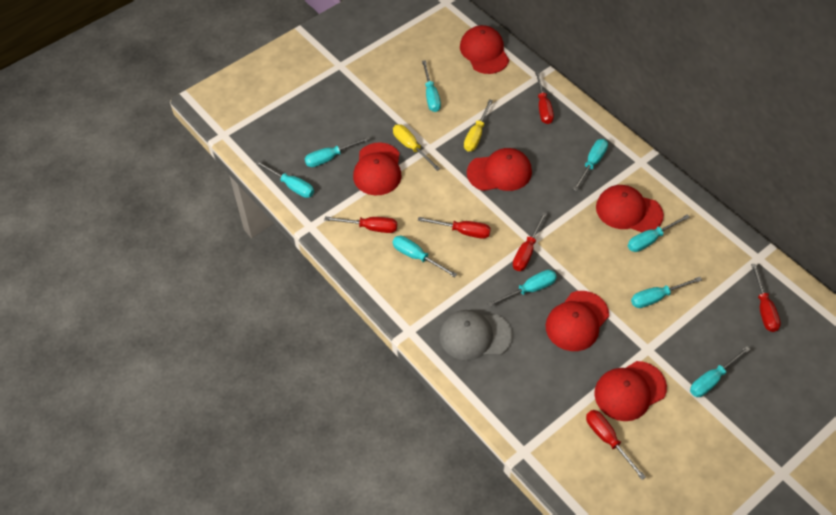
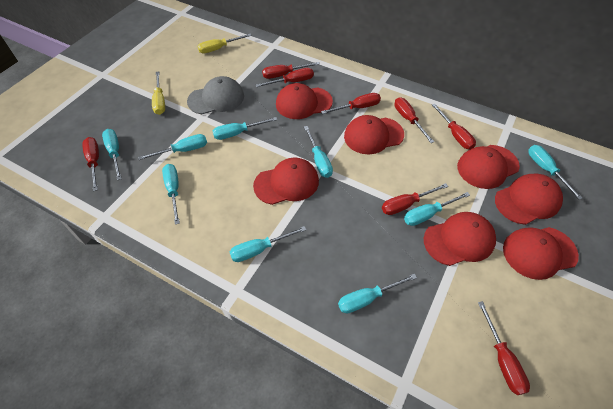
red cap: [353,142,401,196] [460,25,509,74] [467,148,532,191] [546,291,609,351] [594,361,667,421] [596,185,664,232] = 6 -> [253,157,319,205] [276,83,333,119] [344,115,404,154] [424,212,496,266] [457,145,520,189] [495,174,563,225] [503,227,579,280] = 7
red screwdriver: [324,217,397,233] [418,217,491,239] [513,212,547,271] [535,71,554,124] [586,410,646,480] [751,264,781,332] = 6 -> [82,137,99,191] [256,68,314,87] [262,62,320,79] [321,93,381,114] [382,183,448,215] [394,97,434,143] [432,104,476,149] [478,301,530,395] = 8

